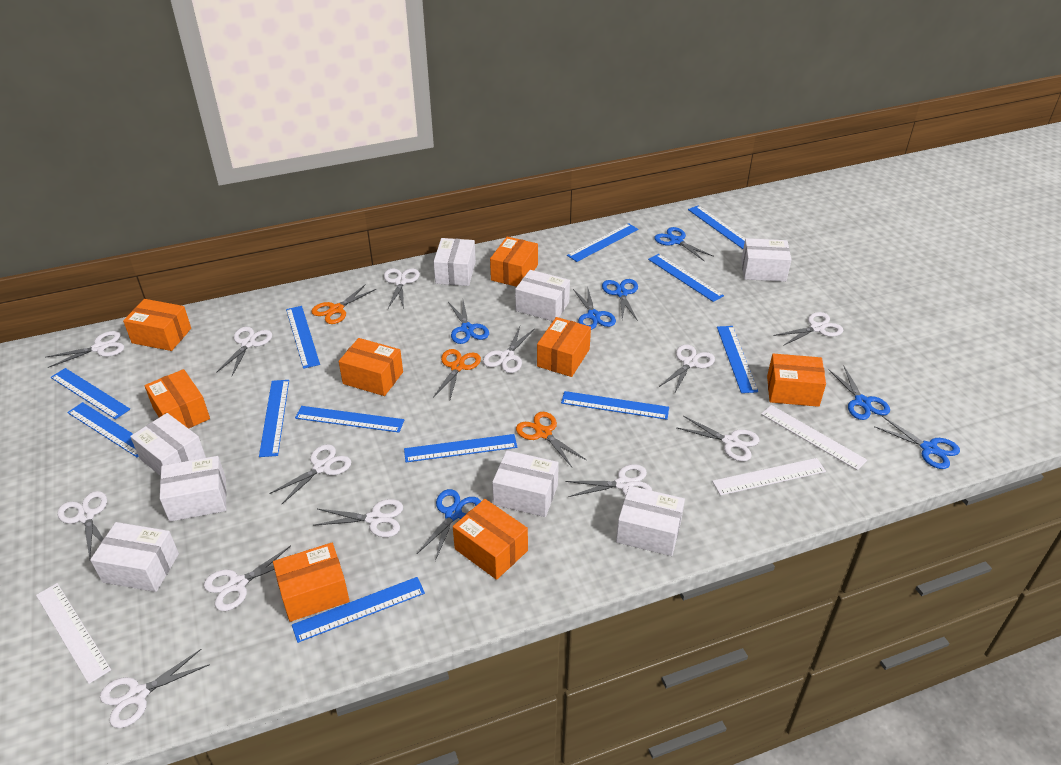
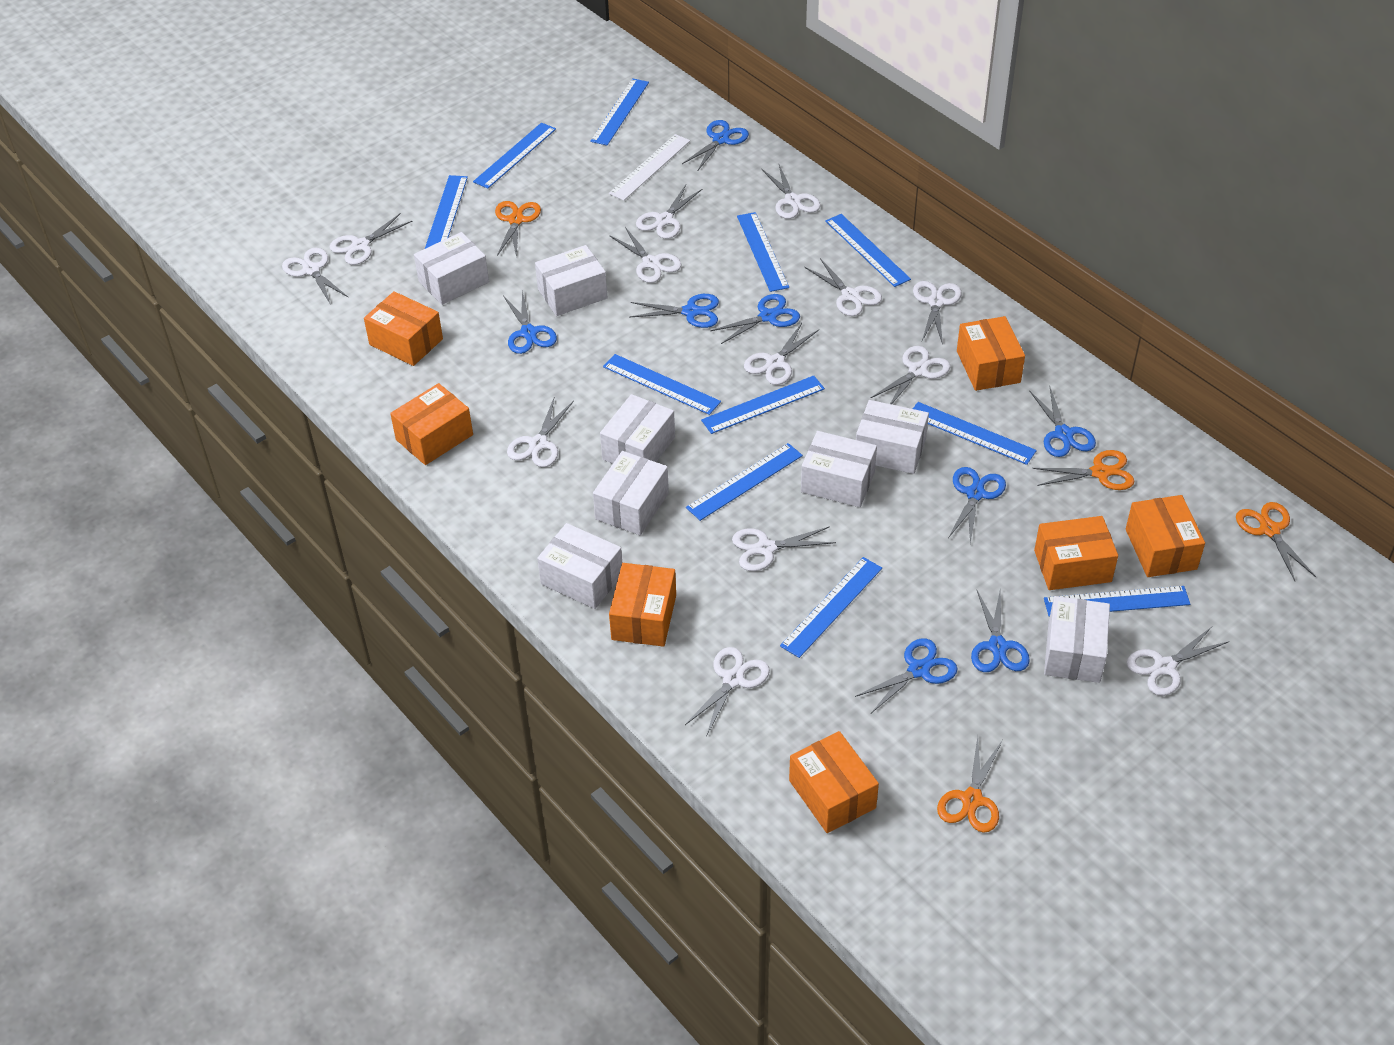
blue ruler: [51,368,130,419] [67,402,139,457] [259,380,289,457] [286,306,320,369] [292,577,425,643] [295,406,404,433] [404,434,517,462] [561,391,669,420] [567,223,638,262] [648,254,724,302] [688,205,745,249] [717,326,758,393] = 12 -> [425,175,468,249] [473,123,556,189] [590,78,649,145] [603,354,721,415] [686,443,803,521] [701,376,825,434] [737,212,789,292] [780,557,882,658] [825,214,911,287] [913,402,1037,465] [1044,586,1190,617] = 11
blue scissors: [417,489,481,561] [448,300,489,344] [573,286,616,330] [602,279,638,321] [654,227,714,262] [828,366,890,420] [874,416,960,469] = 7 -> [504,290,557,354] [630,294,719,328] [682,120,749,172] [710,294,800,344] [855,638,958,713] [948,467,1006,544] [971,590,1030,672] [1029,387,1096,457] = 8
orange box: [123,299,191,351] [144,369,210,429] [273,543,350,622] [339,338,403,396] [453,499,528,580] [490,237,538,287] [537,317,591,377] [767,353,826,407] = 8 -> [364,291,443,366] [390,383,473,465] [609,563,676,647] [789,731,879,833] [957,316,1025,391] [1034,516,1118,590] [1126,495,1205,577] = 7
orange scissors: [311,284,376,324] [433,349,481,399] [516,412,587,467] = 3 -> [495,201,541,258] [937,736,1003,833] [1032,450,1135,490] [1236,502,1316,581] = 4
white ruler: [36,583,111,684] [712,458,826,496] [761,405,867,470] = 3 -> [609,134,690,200] = 1

